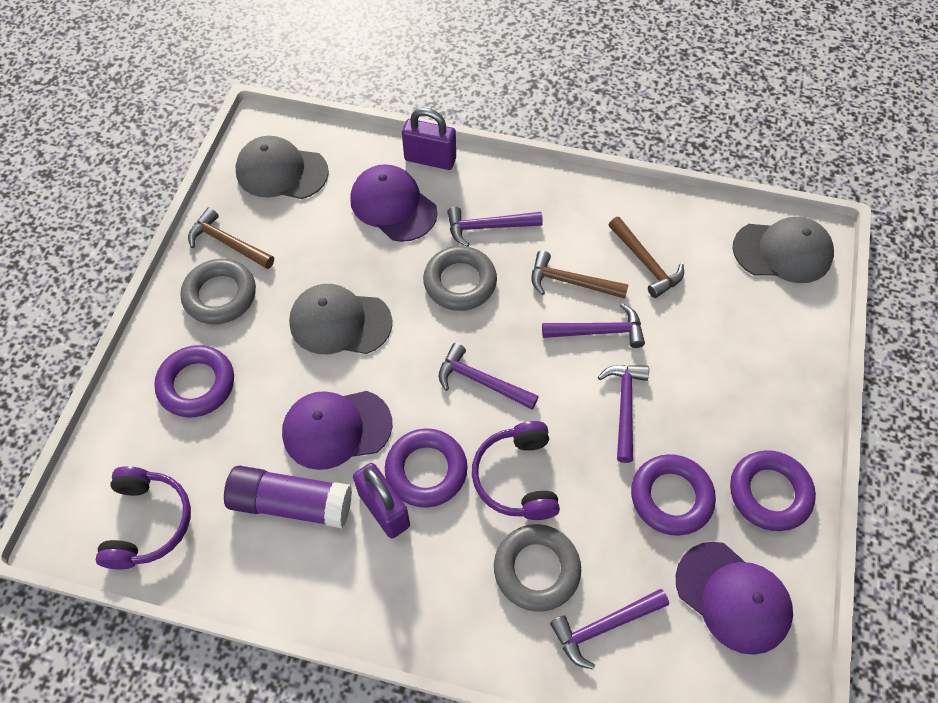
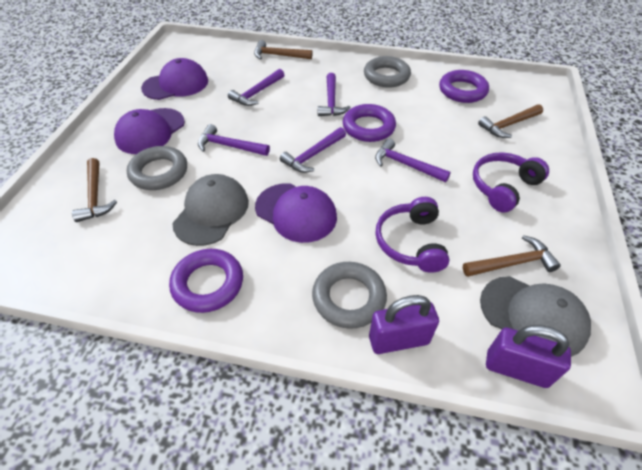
brown hammer: [188,207,274,269] [531,251,629,299] [609,217,684,298] = 3 -> [72,158,117,222] [254,40,313,59] [463,235,561,277] [478,104,543,138] = 4
grey cap: [235,136,329,199] [289,284,392,354] [733,217,834,283] = 3 -> [173,174,249,246] [480,276,591,357] = 2
purple glue stick: [224,465,352,528] = 1 -> none = 0
purple ring: [154,345,234,418] [385,428,468,508] [631,454,716,536] [730,450,816,531] = 4 -> [169,249,243,313] [343,104,396,142] [439,70,489,103] = 3

